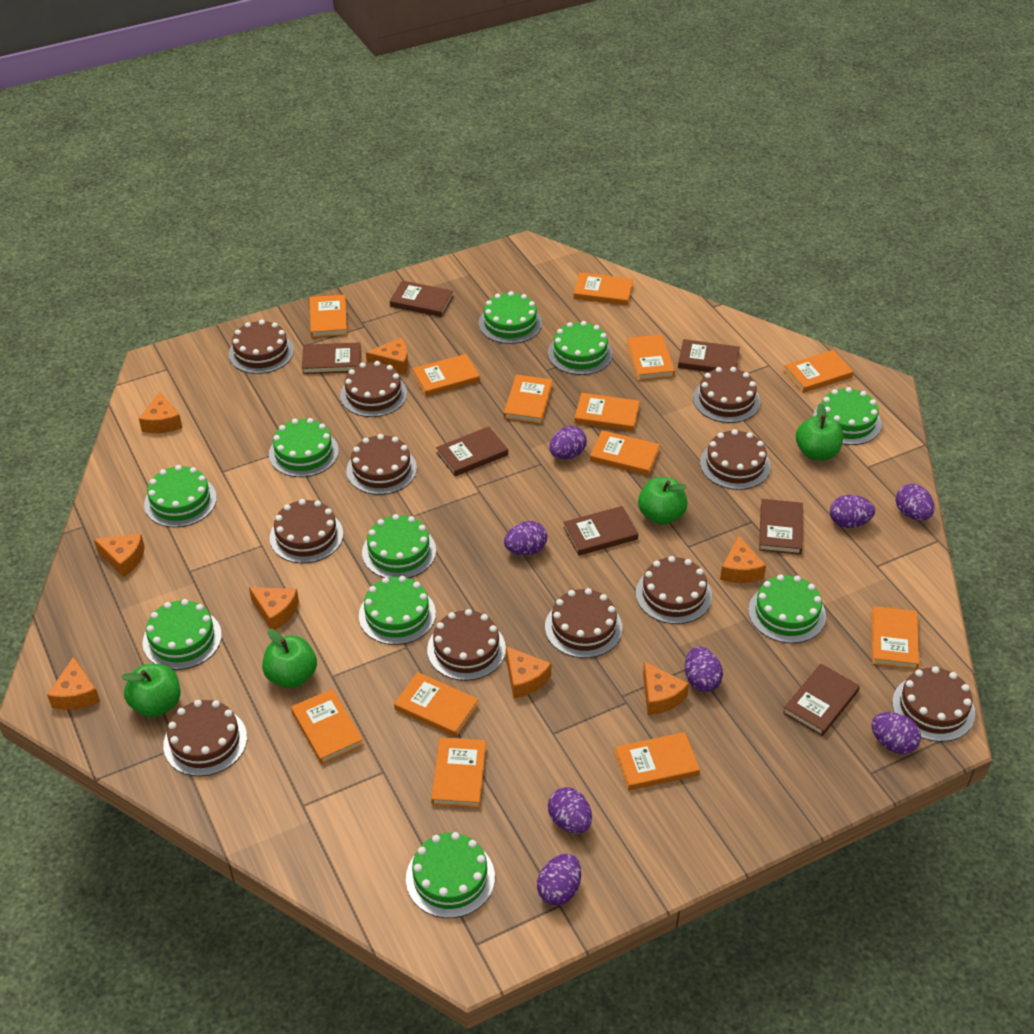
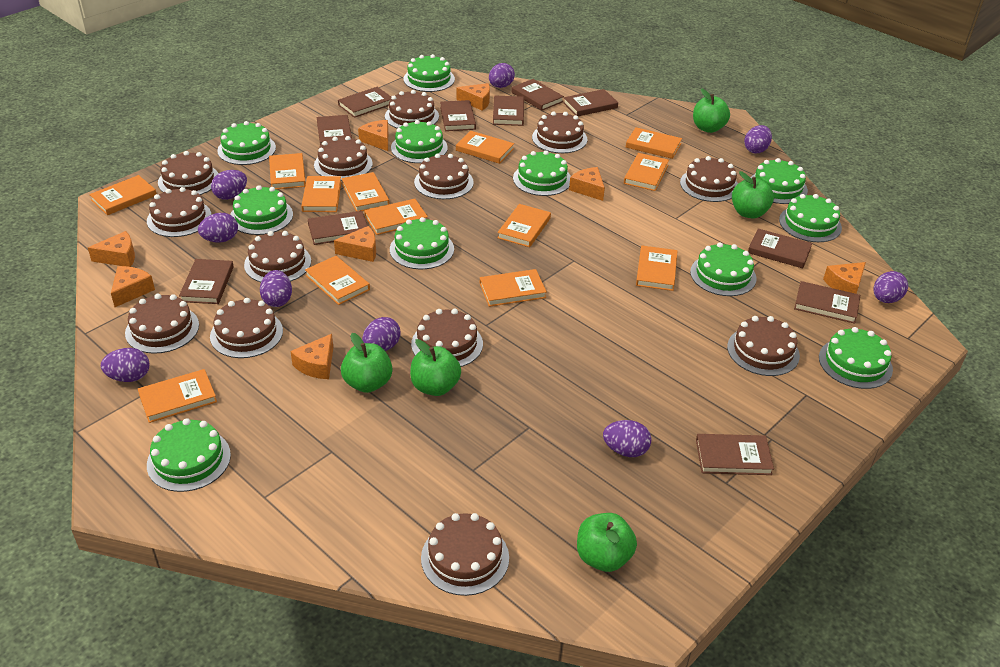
brown book: [302,343,361,374] [390,280,453,317] [436,426,508,476] [563,506,638,556] [678,339,740,372] [759,499,803,555] [783,664,860,736] = 7 -> [179,259,234,304] [308,211,367,245] [316,115,352,146] [338,87,391,118] [440,100,476,131] [493,96,524,126] [511,79,564,111] [563,89,618,116] [696,434,774,475] [748,228,812,268] [794,281,860,324] = 11
brown cake: [163,700,247,776] [229,320,294,374] [270,499,343,563] [340,361,407,417] [346,434,417,495] [427,609,506,681] [545,588,623,658] [636,556,712,624] [693,367,760,423] [700,429,771,490] [892,666,975,742] = 11 -> [125,294,199,354] [147,187,211,237] [158,151,219,195] [210,298,283,358] [244,231,311,282] [314,136,373,181] [385,90,439,129] [411,309,483,367] [414,154,474,199] [421,513,509,596] [532,111,587,153] [680,156,738,202] [727,316,800,376] = 13
green apple: [121,664,181,717] [262,629,317,688] [638,477,688,525] [796,403,843,461] = 4 -> [341,333,393,393] [410,339,461,396] [577,513,637,572] [693,88,730,133] [732,171,774,219] = 5
green cake: [143,599,222,670] [144,465,217,527] [269,418,339,477] [359,576,436,645] [362,514,436,578] [406,832,495,918] [479,291,542,344] [548,321,613,375] [748,574,826,643] [813,387,882,445] = 10 -> [147,418,231,492] [217,121,276,165] [230,185,293,235] [390,217,454,269] [391,120,448,163] [404,54,455,92] [513,150,571,196] [690,242,757,296] [750,158,808,204] [779,194,842,242] [819,327,893,389] = 11
purple egg: [504,521,547,555] [537,854,581,906] [548,787,592,834] [549,426,587,459] [685,647,723,692] [830,495,875,528] [871,712,921,754] [896,484,935,521] = 8 -> [101,348,150,382] [198,213,238,242] [211,170,247,200] [260,270,292,307] [362,317,401,351] [489,63,515,88] [603,420,651,457] [744,125,772,153] [873,271,908,303] = 9

